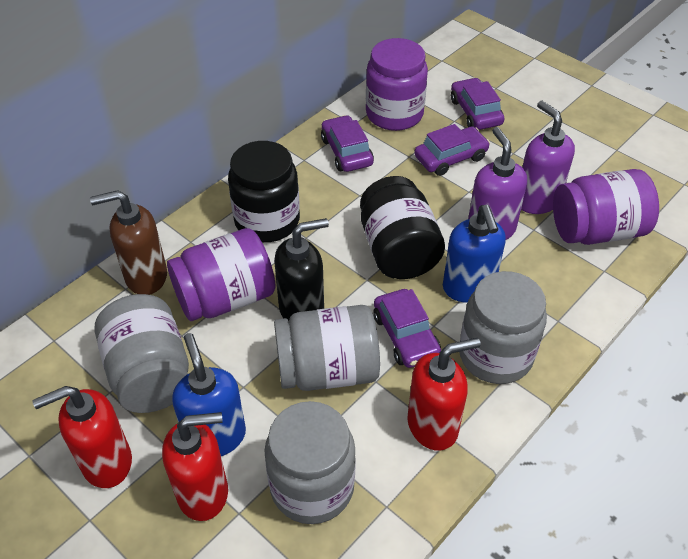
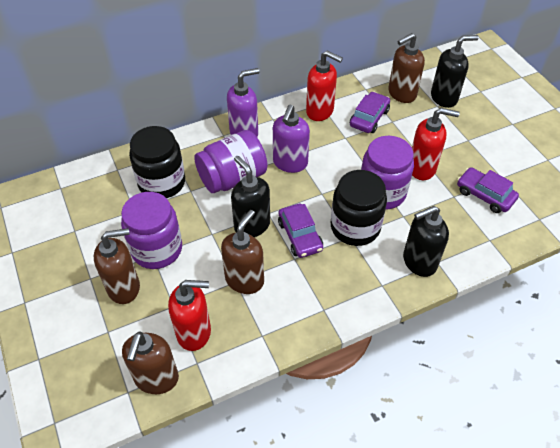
black soap dispenser: [274,218,329,321] = 1 -> [231,156,270,237] [403,206,449,277] [431,35,479,108] = 3
blue soap dispenser: [172,333,246,456] [443,205,506,303] = 2 -> none = 0
brown soap dispenser: [90,190,167,295] = 1 -> [94,228,140,304] [122,331,179,394] [221,210,264,294] [388,33,425,103] = 4
grey jar: [95,294,189,413] [264,401,356,524] [274,305,380,391] [460,271,547,384] = 4 -> none = 0
purple car: [321,115,374,172] [373,289,441,368] [414,124,490,176] [451,78,505,130] = 4 -> [278,203,323,258] [350,92,390,133] [457,167,519,213] = 3

